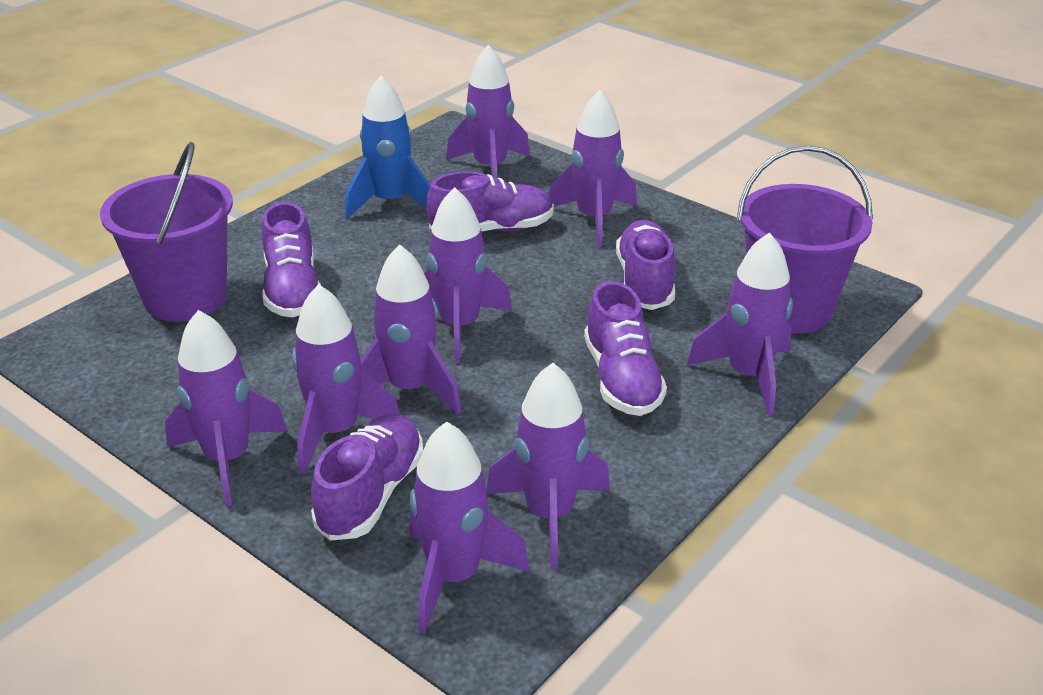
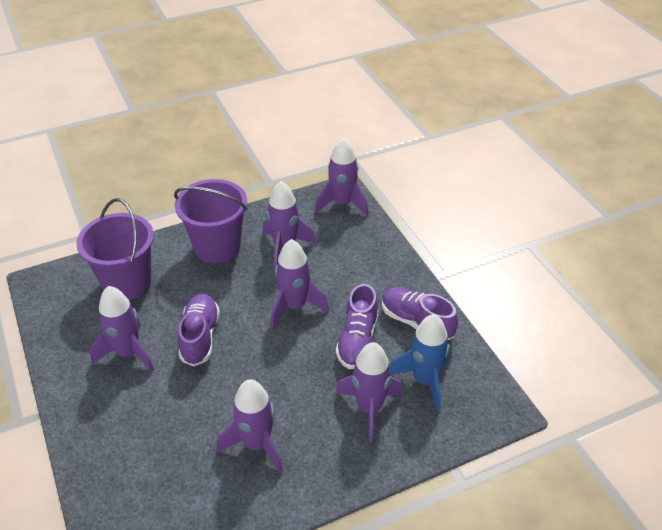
purple rocket: [165,310,287,507] [292,284,400,474] [360,244,461,415] [409,422,530,634] [424,187,512,363] [446,45,530,178] [486,363,610,569] [549,90,637,247] [687,232,793,416] = 9 -> [90,286,154,372] [217,379,283,473] [263,181,316,270] [271,239,329,327] [315,137,369,216] [336,342,403,442] = 6
purple shoe: [262,202,321,317] [311,413,423,541] [427,171,554,232] [584,281,667,416] [616,220,675,310] = 5 -> [178,294,220,366] [336,284,378,369] [382,287,458,340] = 3

